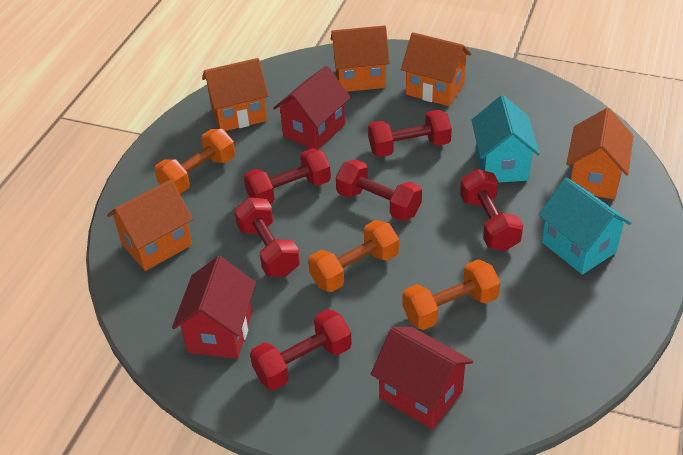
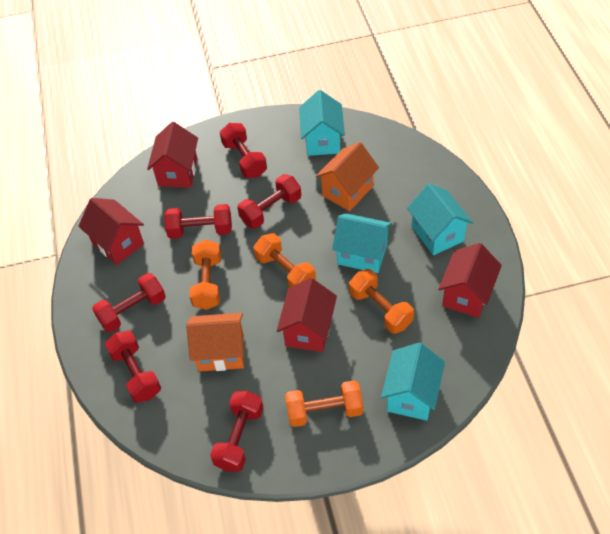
orange dumbbell: [154,129,235,194] [308,220,399,292] [403,259,500,330] = 3 -> [189,240,221,310] [253,233,316,288] [285,380,363,427] [349,269,414,334] = 4
orange house: [107,180,193,271] [202,58,269,131] [331,25,390,92] [401,32,471,106] [566,108,633,199] = 5 -> [186,313,244,372] [315,142,379,211] = 2
red house: [172,256,256,359] [273,66,351,150] [371,327,473,430] = 3 -> [78,198,144,265] [147,122,198,188] [277,278,337,352] [438,243,502,318] = 4
turquoise house: [471,95,540,183] [538,178,631,275] = 2 -> [299,90,345,156] [332,213,392,273] [381,343,445,421] [407,184,473,255] = 4

